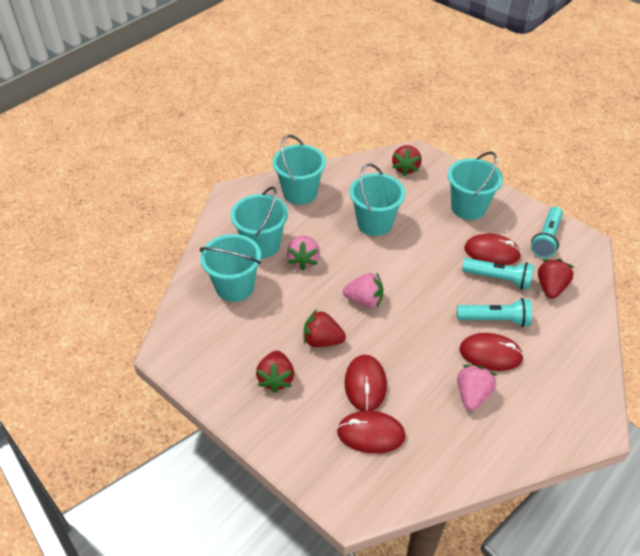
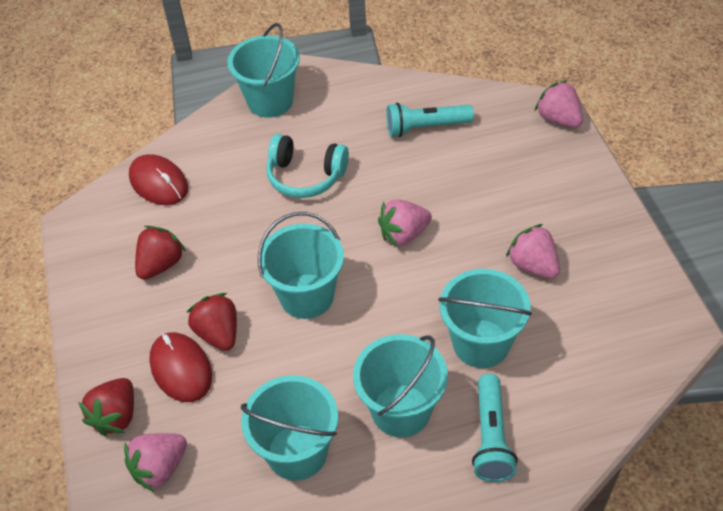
pink strawberry: [287,235,320,270] [343,273,383,308] [457,365,496,411] = 3 -> [124,433,187,492] [378,200,432,247] [506,224,560,279] [535,80,583,128] = 4
red mouse: [337,411,406,454] [344,355,387,411] [459,333,524,371] [464,233,521,265] = 4 -> [129,154,188,205] [149,332,212,402] = 2
red strawberry: [256,351,294,393] [303,309,346,347] [392,145,422,176] [538,259,574,299] = 4 -> [78,378,134,436] [135,226,186,280] [186,293,237,351] = 3
turquoise flashlight: [457,298,532,327] [462,258,534,290] [531,207,563,258] = 3 -> [386,102,474,137] [472,374,518,482] = 2
turquoise headphones: none = 0 -> [266,134,349,198] = 1

